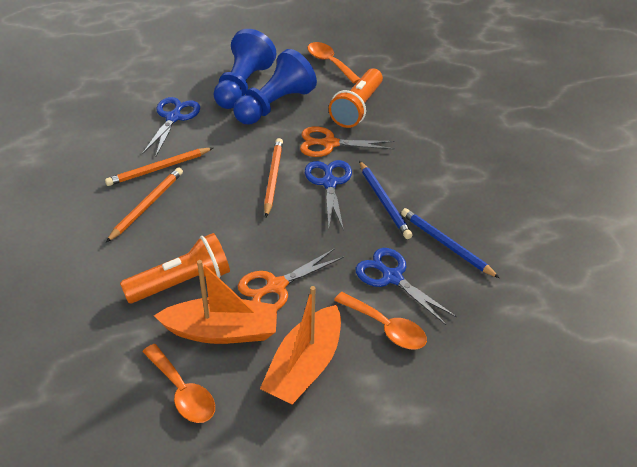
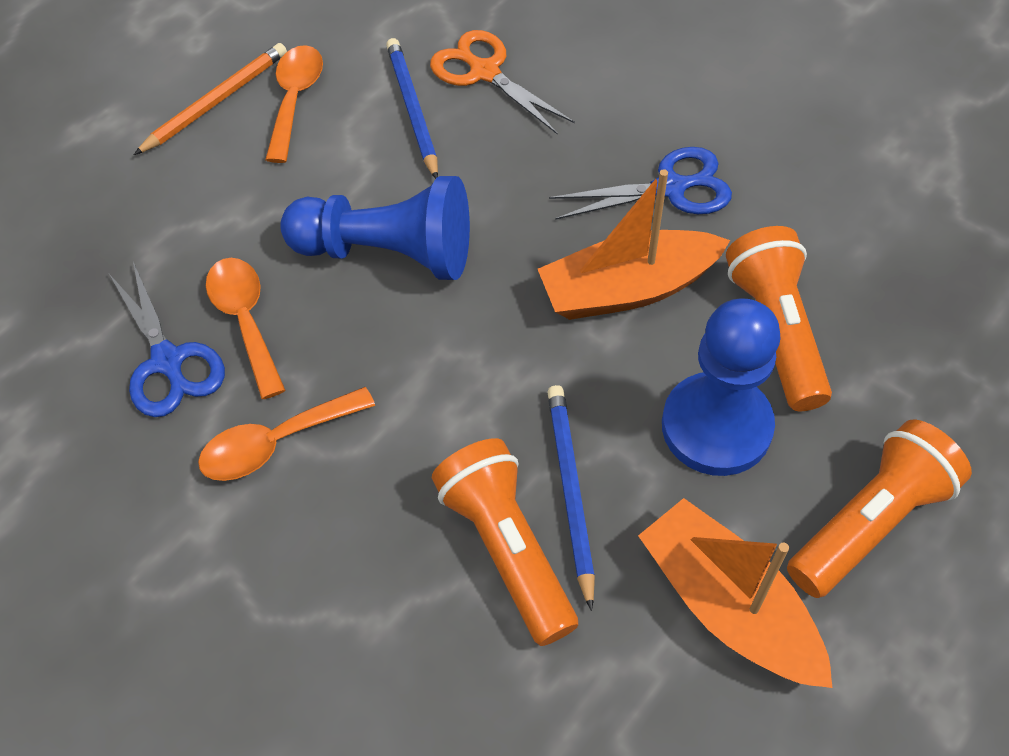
blue scissors: [142,97,200,157] [305,160,352,231] [356,248,457,325] = 3 -> [109,262,225,417] [549,147,732,220] = 2
orange flashlight: [120,233,230,303] [329,68,383,128] = 2 -> [432,438,578,646] [726,226,832,411] [787,420,972,598] = 3
orange pencil: [105,148,213,186] [106,167,183,242] [264,138,283,217] = 3 -> [134,43,287,155] = 1
orange scissors: [238,248,344,310] [300,126,395,157] = 2 -> [430,30,575,134] = 1

